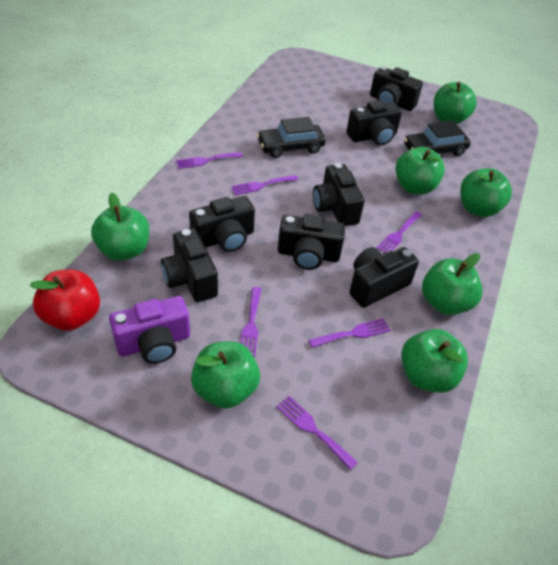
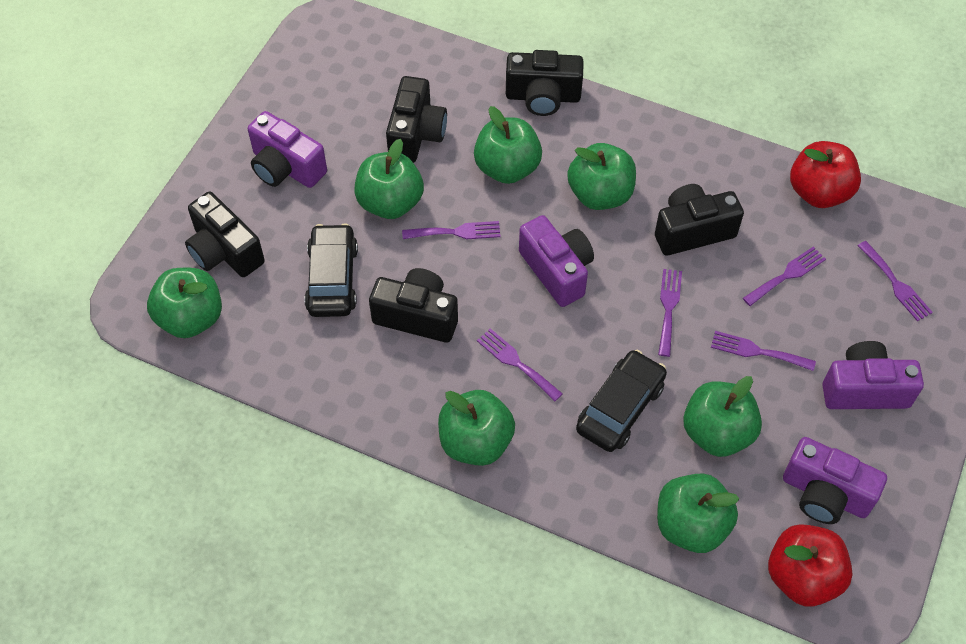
black camera: [161,228,218,302] [189,196,255,252] [278,214,345,270] [313,163,365,226] [346,100,402,146] [349,247,419,308] [370,66,423,111] = 7 -> [185,191,265,277] [369,268,458,343] [386,76,447,163] [506,50,584,116] [655,184,744,255] = 5
purple camera: [109,296,190,364] = 1 -> [248,111,327,188] [519,215,594,307] [783,437,887,524] [822,341,924,409] = 4
red apple: [30,269,100,331] = 1 -> [768,524,853,607] [790,141,861,208] = 2

